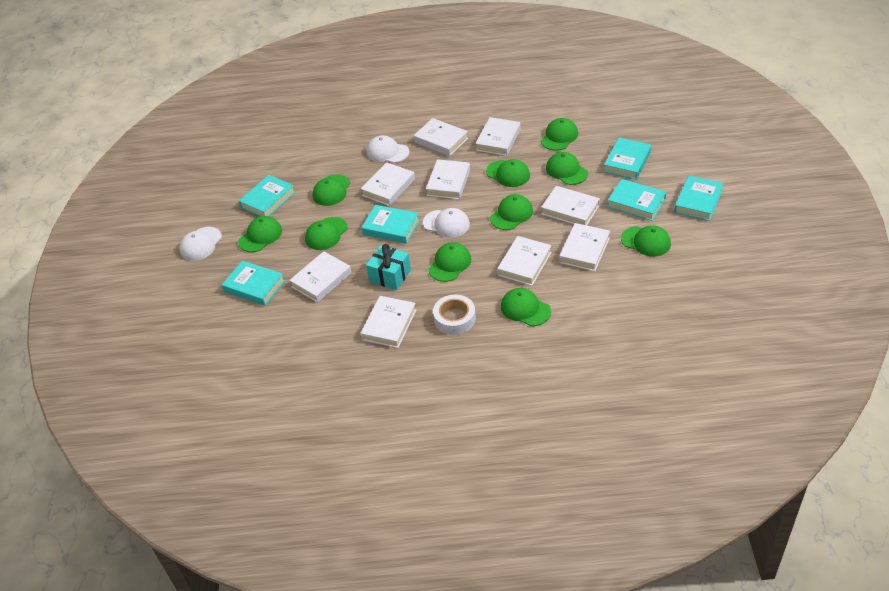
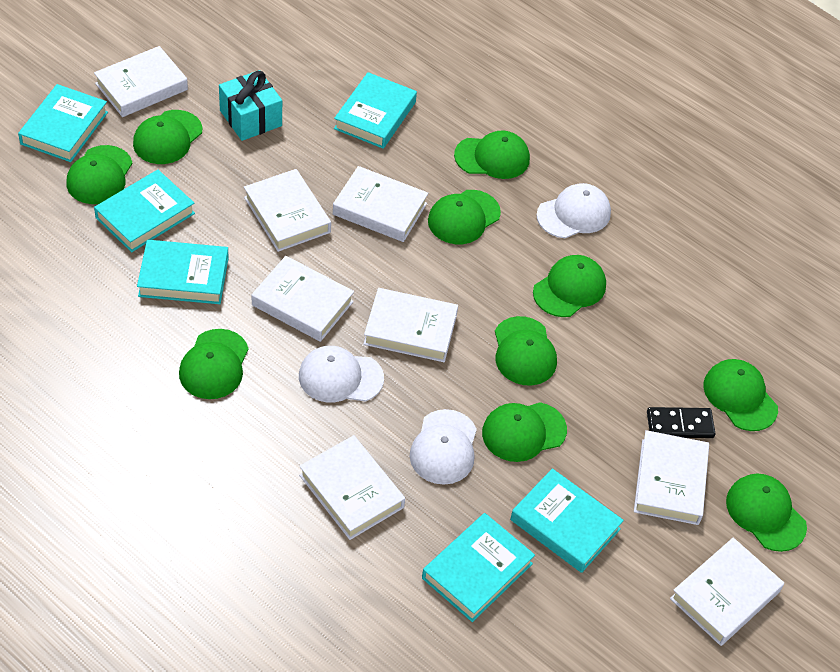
black domino: none = 0 -> [647,407,716,438] = 1
white book: [289,251,352,303] [360,296,416,348] [361,162,415,206] [414,118,468,156] [426,159,470,200] [475,117,521,156] [497,236,552,286] [541,186,600,225] [559,223,610,271] = 9 -> [94,46,188,117] [244,169,331,252] [252,256,354,342] [299,435,405,540] [333,166,428,242] [363,288,458,362] [634,430,709,525] [670,538,784,646] = 8
white tape: [433,295,476,335] = 1 -> none = 0

